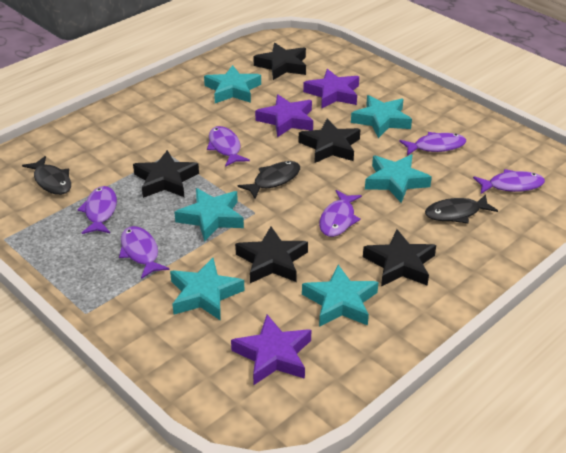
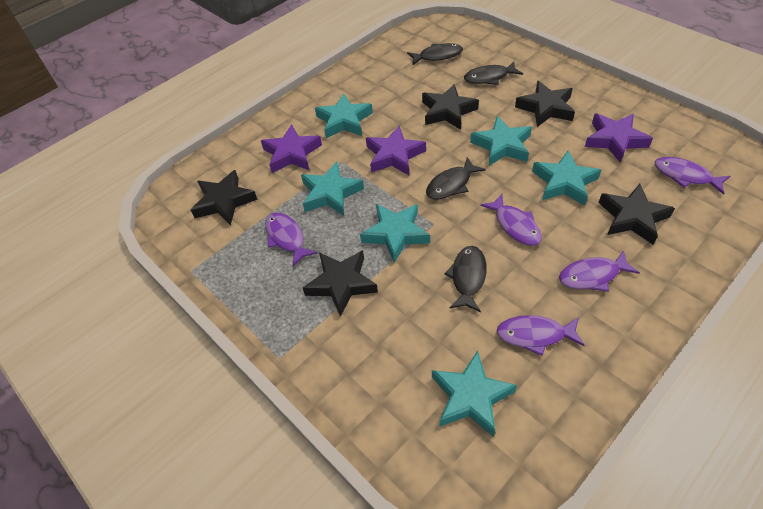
black fish: [22,156,71,195] [238,161,300,198] [425,194,498,224] = 3 -> [407,43,463,66] [426,157,486,199] [445,246,487,312] [464,62,523,85] = 4
purple fish: [77,186,117,234] [119,226,170,279] [207,126,250,167] [319,190,362,237] [399,132,466,155] [473,169,545,194] = 6 -> [265,213,317,267] [480,194,542,246] [497,315,585,356] [559,250,640,292] [655,157,730,195] = 5

